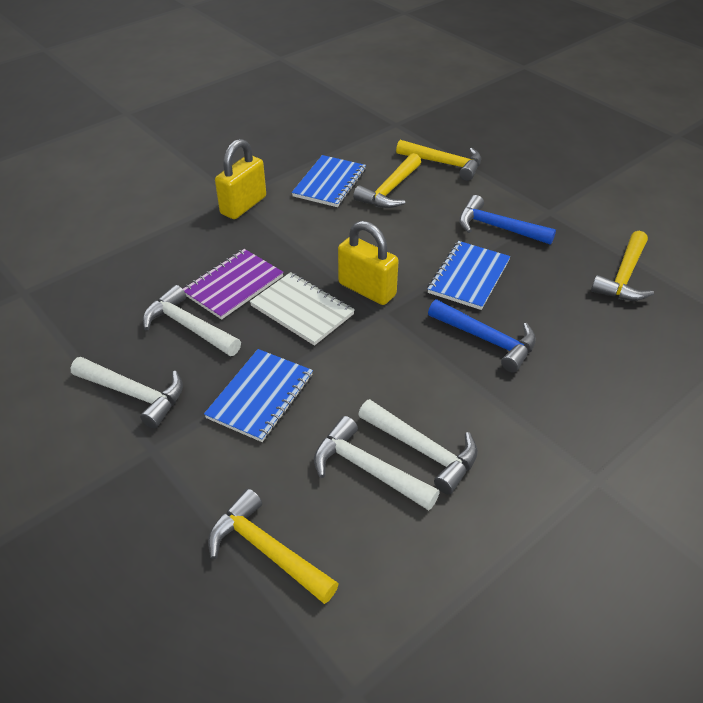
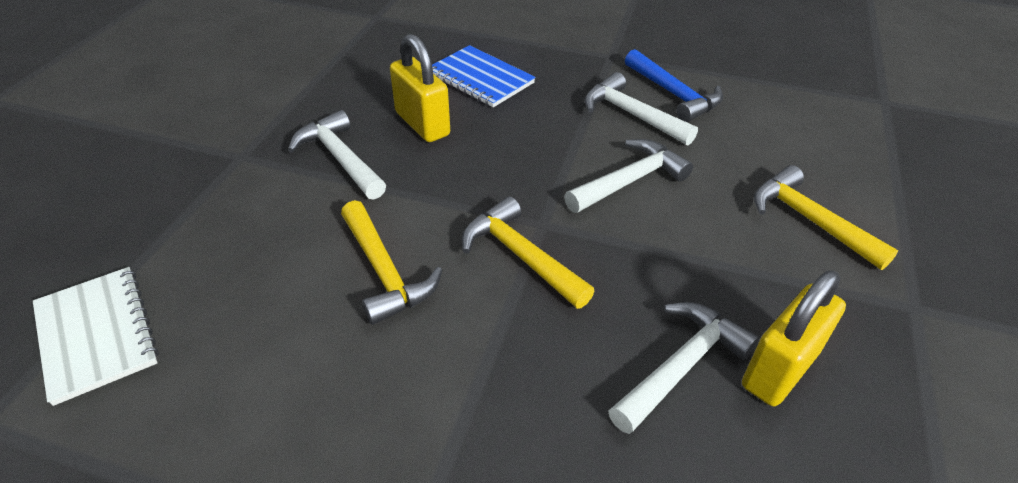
blue hammer: [428,300,536,372] [459,195,556,245] = 2 -> [625,49,723,122] = 1
blue notebook: [204,349,313,442] [292,155,366,207] [427,241,511,310] = 3 -> [432,45,536,107] = 1
purple notebook: [183,249,284,320] = 1 -> none = 0
yellow hammer: [208,489,338,604] [353,153,421,208] [396,140,481,181] [591,231,654,301] = 4 -> [341,200,442,325] [462,196,594,309] [754,165,898,270] = 3

